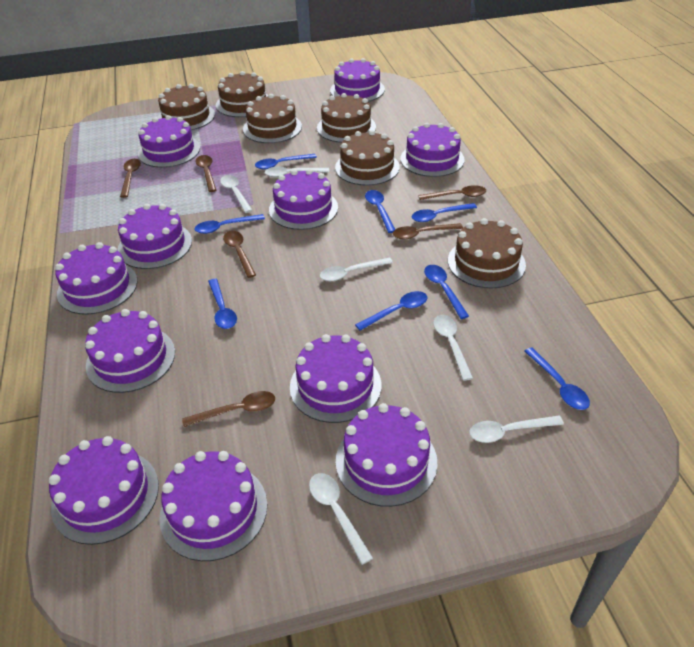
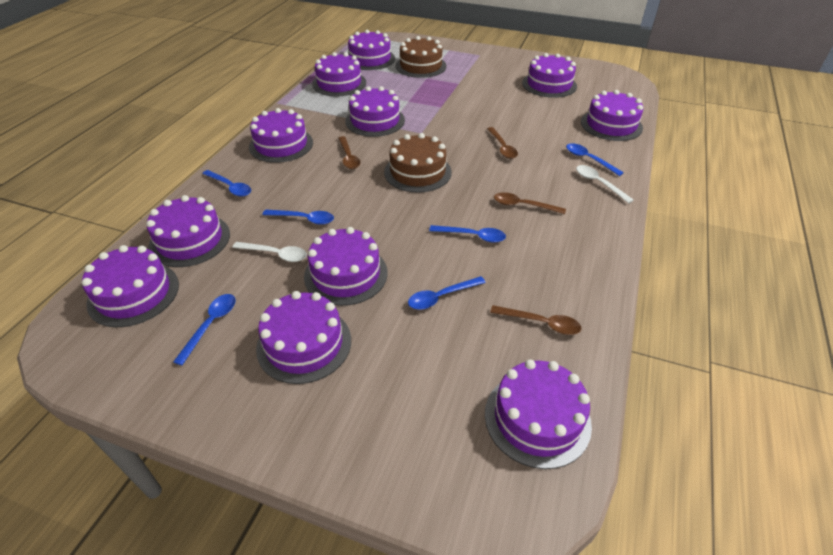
blue spoon: [194,214,265,234] [208,279,237,329] [255,154,317,170] [355,291,427,331] [365,190,395,233] [412,203,477,222] [424,265,469,319] [525,347,590,410] = 8 -> [173,294,236,366] [202,170,251,197] [263,209,334,225] [408,276,486,310] [429,225,506,243] [566,143,624,176] = 6
brown cake: [157,84,215,130] [216,71,268,117] [243,94,302,143] [317,93,376,143] [335,130,400,186] [448,218,526,288] = 6 -> [384,133,452,193] [396,36,447,78] = 2
brown spoon: [120,159,141,198] [182,391,275,427] [196,155,216,192] [223,231,256,278] [393,223,463,240] [418,185,486,200] = 6 -> [338,136,361,169] [487,127,518,159] [490,305,581,335] [494,192,566,214] = 4
white spoon: [220,175,252,213] [265,167,329,177] [309,473,373,565] [320,258,393,281] [433,315,473,381] [469,416,564,443] = 6 -> [233,242,307,262] [576,165,634,203] = 2

